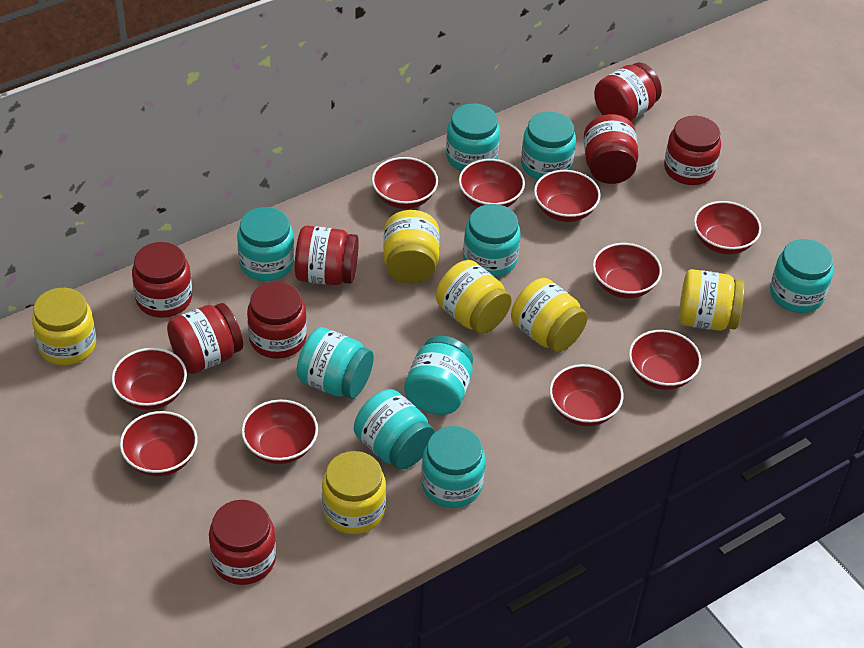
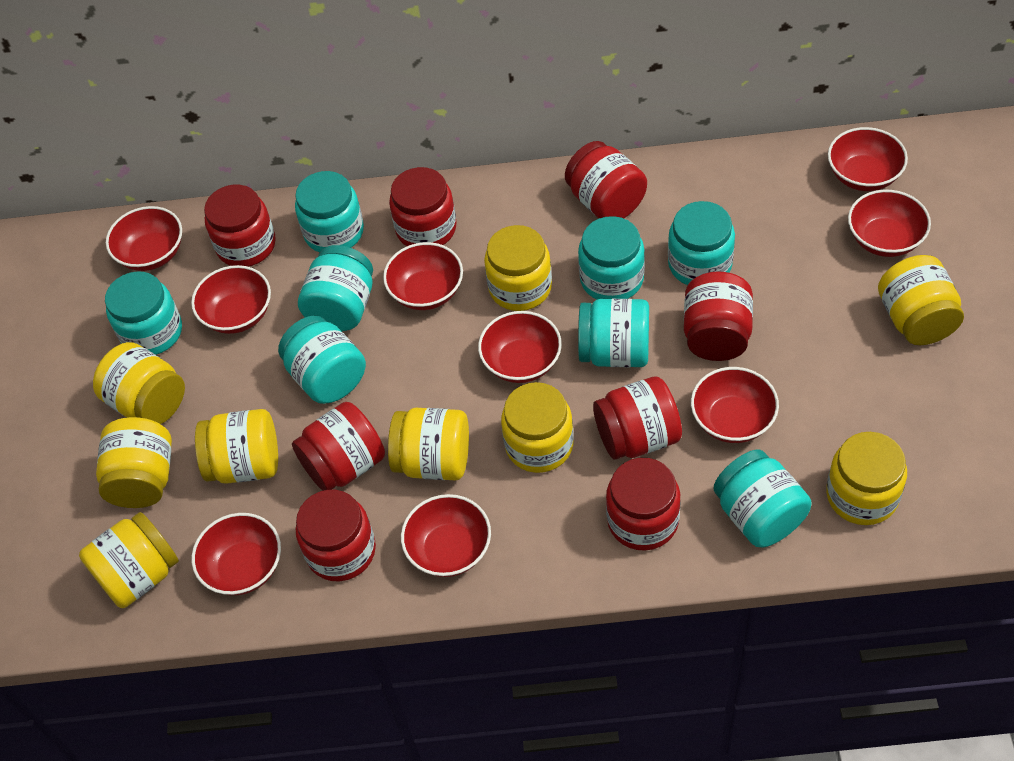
red bowl: [112,348,187,410] [120,411,198,476] [241,400,318,464] [372,157,438,209] [459,159,525,207] [534,170,601,222] [550,364,624,426] [593,243,662,298] [629,330,701,390] [694,201,761,254] = 10 -> [106,206,182,271] [191,265,271,334] [192,513,281,595] [383,242,463,310] [401,494,491,577] [478,311,562,383] [691,367,779,443] [828,127,908,191] [848,190,931,257] = 9
turquoise jar: [237,207,295,281] [297,327,374,399] [354,389,435,470] [404,336,473,415] [421,426,486,508] [446,103,500,171] [463,204,521,277] [521,111,576,180] [770,239,833,313] = 9 -> [105,271,182,355] [278,316,366,404] [295,171,364,252] [298,245,373,331] [578,216,645,299] [578,299,649,367] [668,201,735,285] [713,449,812,548] = 8
yellow jar: [32,288,96,365] [322,451,386,534] [383,210,440,284] [436,260,512,334] [511,278,588,352] [679,269,745,331] = 6 -> [79,512,179,608] [93,342,185,424] [96,417,172,508] [195,409,278,484] [388,408,469,481] [484,225,552,311] [501,382,574,473] [826,432,907,525] [878,255,964,345] = 9

